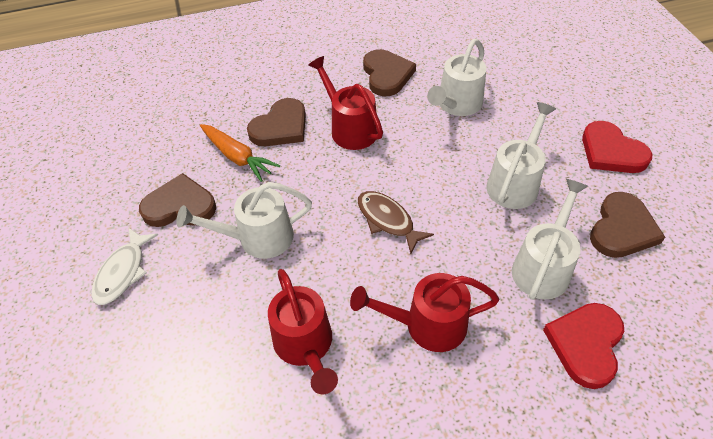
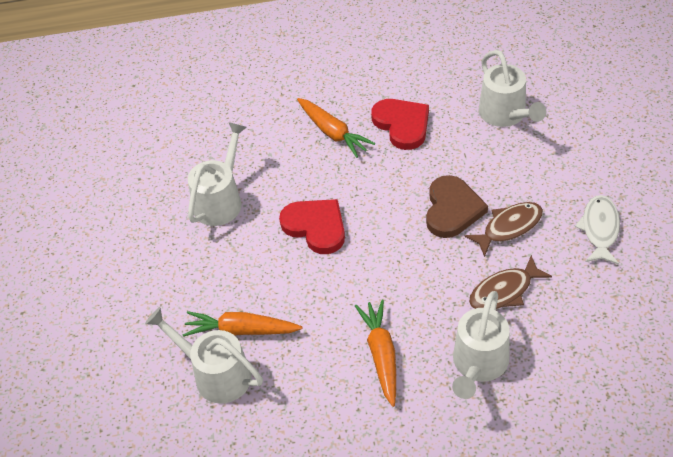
brown fish: [358,191,434,254] = 1 -> [465,202,543,257] [469,255,552,309] = 2
brown heart: [139,173,216,227] [247,98,306,146] [363,49,416,96] [590,192,665,258] = 4 -> [426,175,488,238] = 1
orange carrot: [200,124,280,182] = 1 -> [183,311,303,337] [297,98,375,158] [355,300,396,407] = 3
red watering can: [268,269,338,394] [308,56,383,150] [350,273,499,352] = 3 -> none = 0

